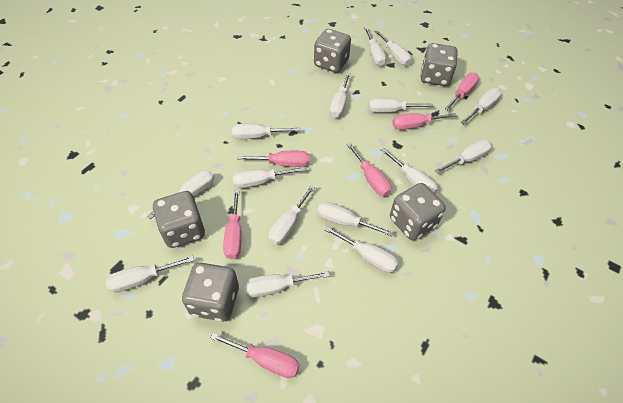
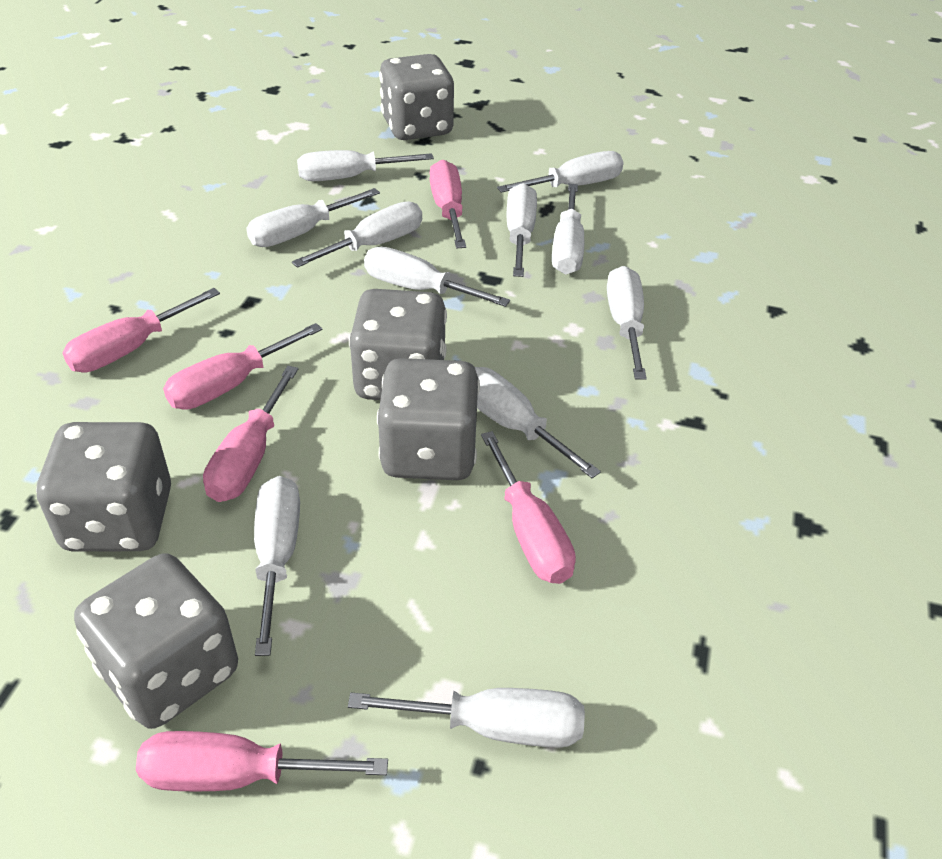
white screwdriver: [106,256,194,293] [147,170,214,219] [232,124,301,139] [233,167,306,188] [244,271,330,298] [268,185,315,245] [317,202,393,237] [324,226,399,273] [330,72,351,118] [364,27,386,66] [369,98,433,113] [374,30,412,66] [381,148,438,194] [434,140,492,174] [461,88,502,124] = 15 -> [246,188,380,247] [254,476,300,656] [292,202,422,268] [297,150,434,181] [348,688,585,748] [364,247,510,307] [475,367,601,478] [497,151,624,193] [507,183,537,277] [552,184,584,274] [607,266,647,380] = 11

